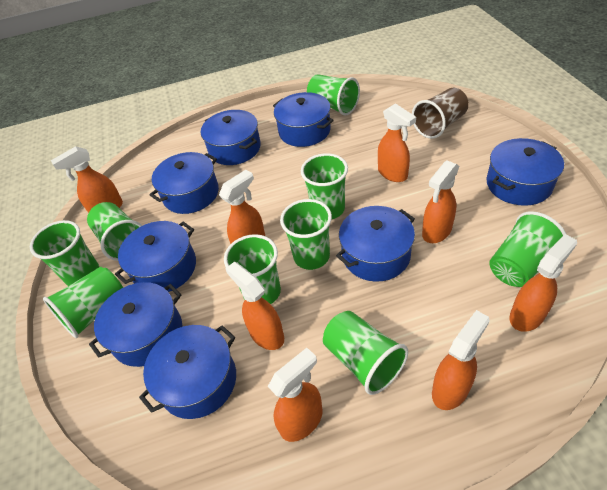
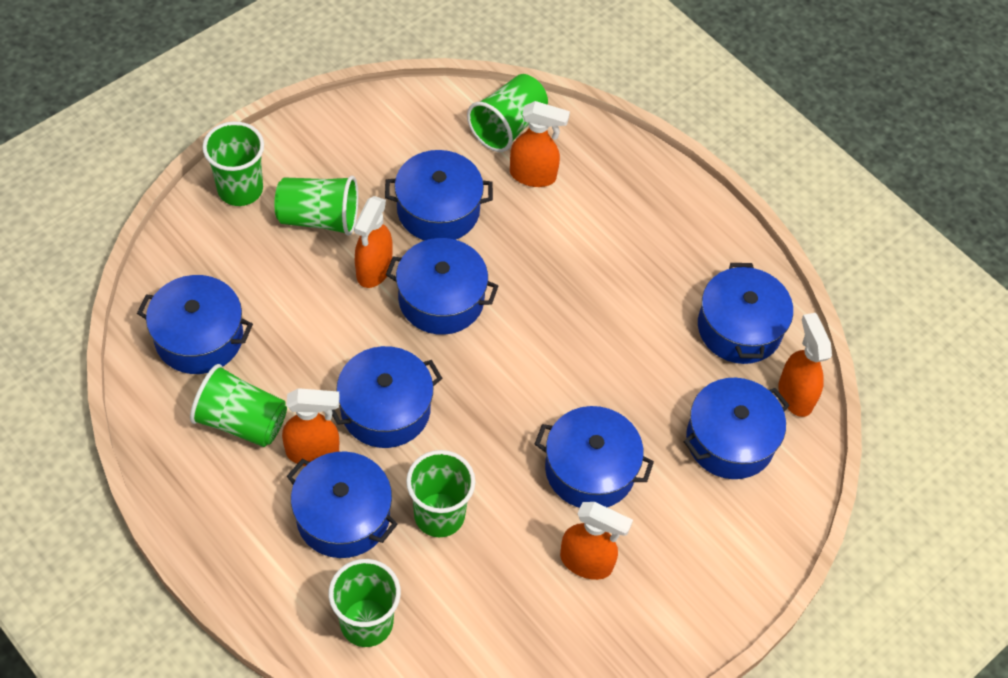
brown cup: [412,88,469,139] = 1 -> none = 0
green cup: [30,220,99,286] [43,267,123,338] [87,202,142,261] [224,234,281,304] [280,199,332,270] [301,153,348,219] [307,74,360,115] [323,311,408,395] [489,211,566,287] = 9 -> [190,364,287,447] [202,121,264,206] [274,176,358,236] [329,559,401,647] [406,450,476,537] [467,74,548,152] = 6
orange spray bottle: [51,146,123,213] [219,170,265,244] [225,262,284,350] [268,348,322,442] [378,103,416,182] [422,161,459,243] [432,310,490,410] [510,234,577,332] = 8 -> [282,388,340,466] [354,196,393,288] [510,101,570,187] [560,502,633,580] [778,313,832,417] = 5

